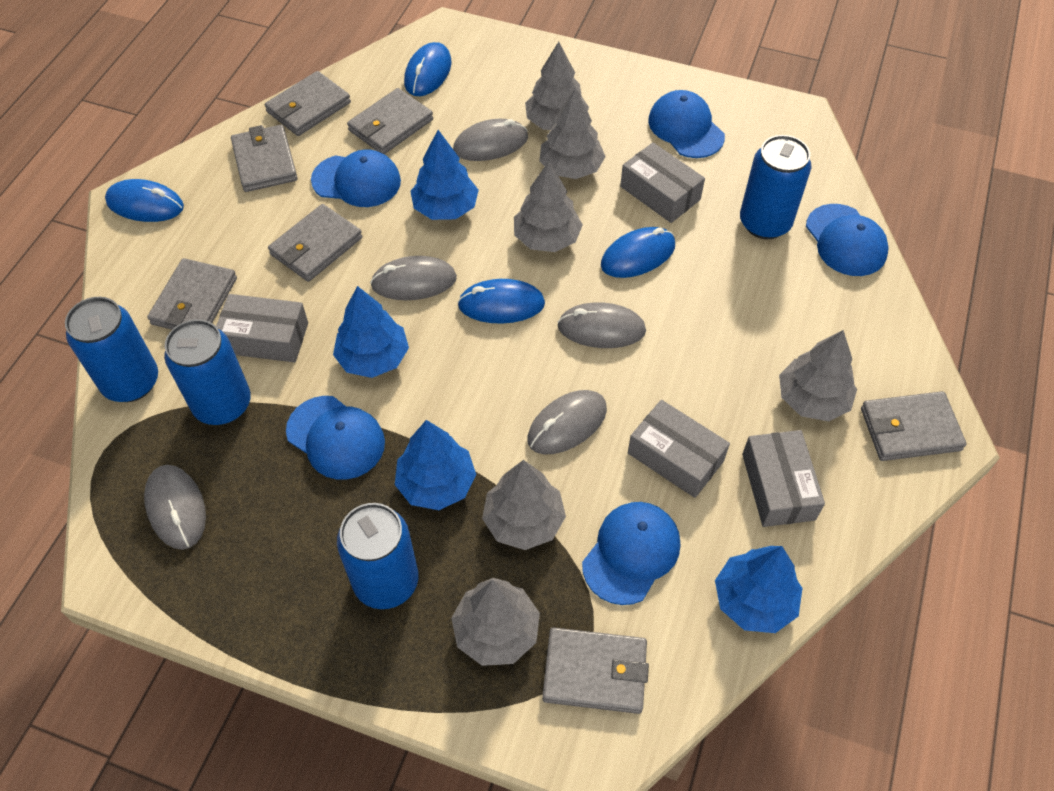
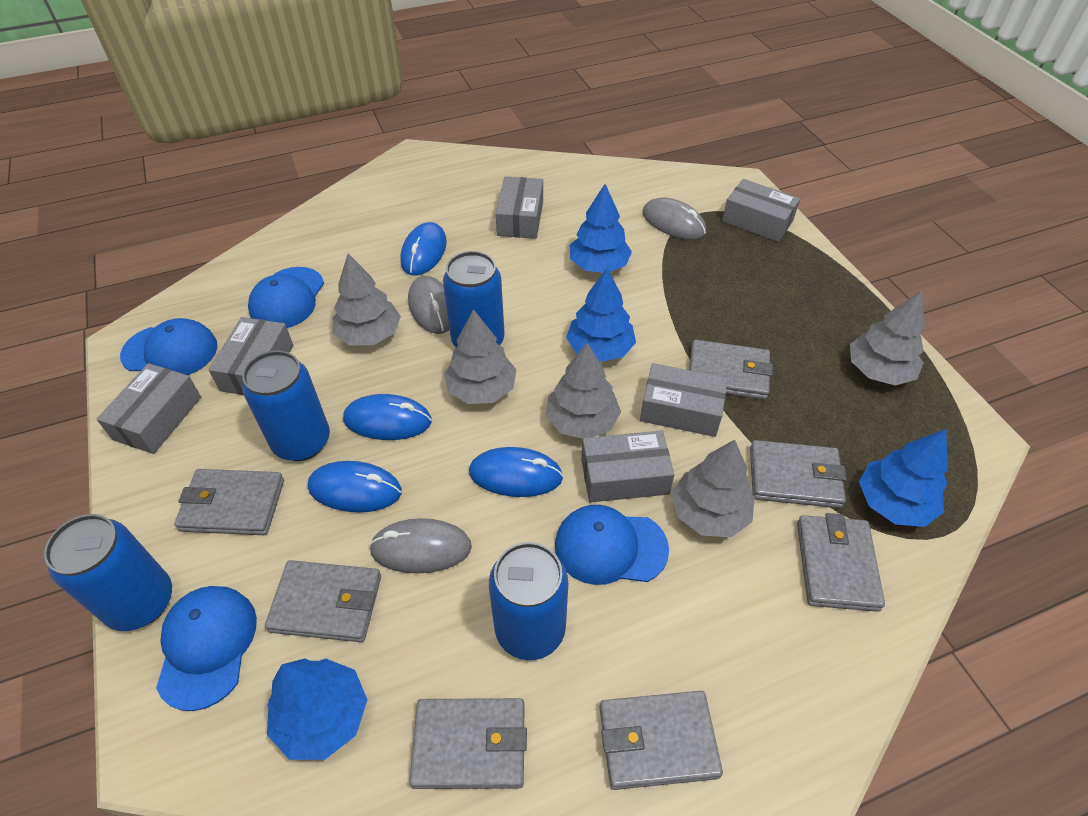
blue cap: [286,396,385,479] [311,149,401,207] [582,502,680,605] [648,90,725,158] [806,204,889,276] = 5 -> [120,318,217,375] [156,586,257,711] [248,267,324,328] [555,505,669,585] = 4
grey box: [216,294,308,363] [620,142,705,223] [628,400,730,498] [742,430,825,527] = 4 -> [97,363,201,454] [209,317,293,395] [495,176,543,239] [581,431,674,503] [640,363,728,437] [722,179,800,242] = 6
grey mouse: [144,465,206,550] [370,256,457,300] [453,119,528,161] [527,390,607,454] [558,302,646,348] = 5 -> [369,518,472,574] [408,276,450,334] [642,197,707,240] = 3
grey tree: [451,578,540,666] [482,460,566,550] [514,161,583,252] [525,42,589,130] [539,88,606,179] [779,330,857,421] = 6 -> [332,254,401,346] [444,309,517,404] [546,343,621,439] [672,440,755,537] [850,290,925,386] = 5

